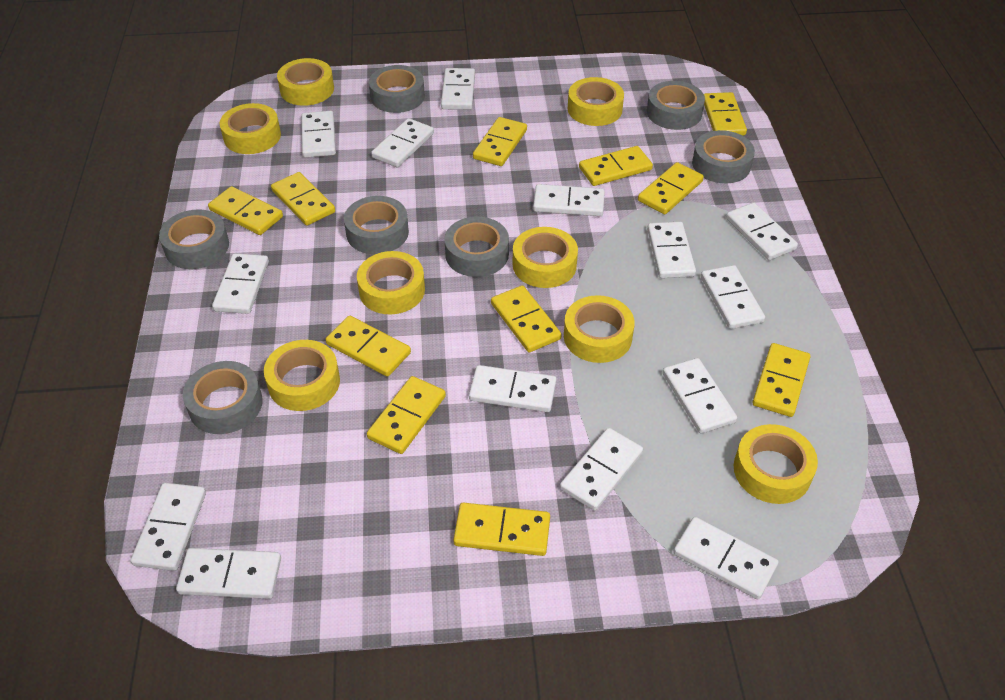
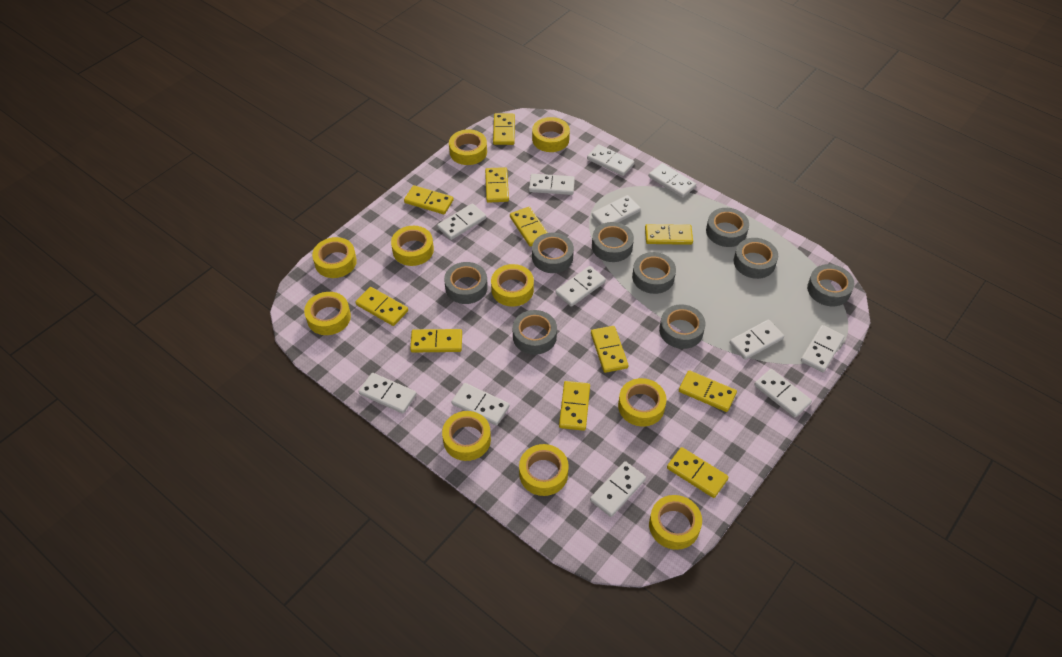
grey tape: [159,209,229,269] [183,361,263,434] [344,196,409,254] [369,65,425,113] [444,217,509,277] [647,81,705,130] [692,130,755,183] = 7 -> [444,262,488,304] [512,310,557,355] [532,233,574,273] [592,222,634,262] [632,252,676,294] [659,304,705,349] [706,208,749,247] [734,238,778,279] [807,264,854,306] = 9
white domino: [131,483,206,571] [176,548,281,599] [212,253,269,314] [301,111,336,158] [371,118,434,167] [441,68,475,110] [469,365,557,412] [533,184,605,216] [560,428,643,511] [647,222,696,278] [663,358,737,433] [673,517,778,600] [701,265,765,329] [726,202,798,260] = 14 -> [359,373,416,414] [437,203,486,240] [451,383,510,425] [529,174,575,195] [555,266,606,307] [587,144,634,176] [590,461,646,517] [592,195,641,225] [649,163,696,198] [730,319,784,360] [754,369,812,418] [801,325,845,372] = 12
yellow tape: [220,103,281,154] [264,340,340,411] [277,58,334,106] [357,251,425,314] [513,227,578,288] [564,295,635,363] [568,77,624,126] [734,424,818,504] = 8 -> [304,292,351,335] [312,237,357,278] [391,226,434,266] [442,411,491,461] [449,129,487,165] [491,264,534,306] [519,444,569,496] [532,117,570,152] [618,378,667,426] [649,495,702,550] = 10

